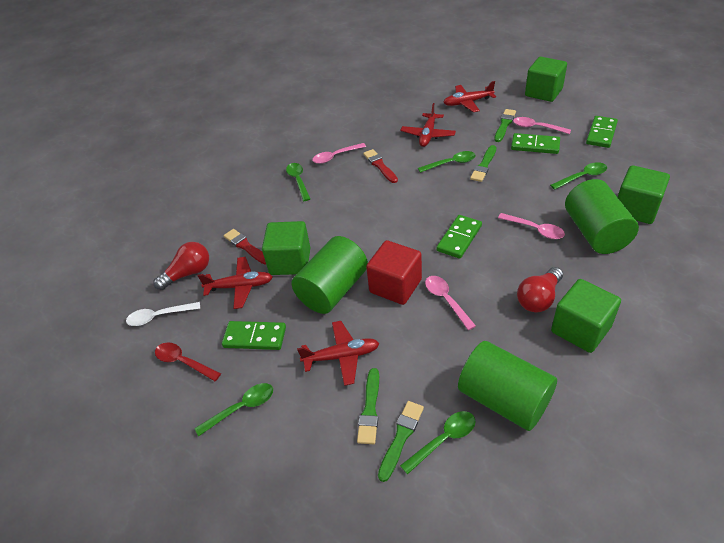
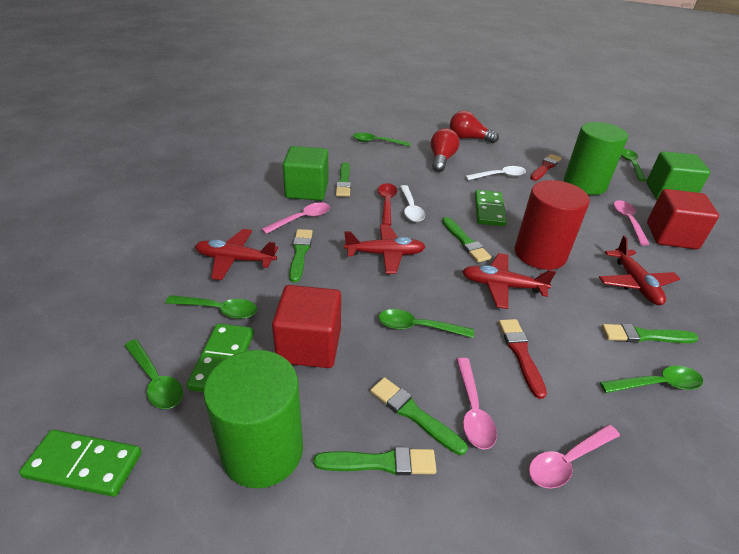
green brush: [357,368,379,444] [378,401,424,482] [470,145,496,182] [494,109,516,142] = 4 -> [289,229,313,282] [313,447,436,475] [336,162,351,197] [370,377,467,455] [442,217,491,263] [602,323,698,343] = 6
green cube: [262,221,310,275] [525,57,567,102] [551,279,621,353] [618,165,670,224] = 4 -> [283,146,329,201] [646,151,710,199] = 2
green cylinder: [292,236,368,314] [458,341,557,431] [565,179,639,254] = 3 -> [203,350,303,488] [564,122,628,195] = 2
green domino: [222,321,286,350] [436,215,482,259] [511,133,560,154] [586,116,618,148] = 4 -> [19,430,142,497] [187,323,254,392] [475,190,507,226] = 3
green spoon: [194,383,273,437] [286,163,310,201] [400,411,475,475] [418,151,476,173] [550,162,607,190] = 5 -> [124,339,183,409] [165,295,257,319] [353,133,411,147] [379,309,474,338] [600,366,703,393] [621,149,647,182] = 6
red cube: [366,240,422,305] = 1 -> [272,285,341,368] [647,189,719,249] = 2
red cylinder: none = 0 -> [515,180,590,270] = 1
white spoon: [126,302,200,326] = 1 -> [400,185,425,222] [465,166,526,180] = 2

